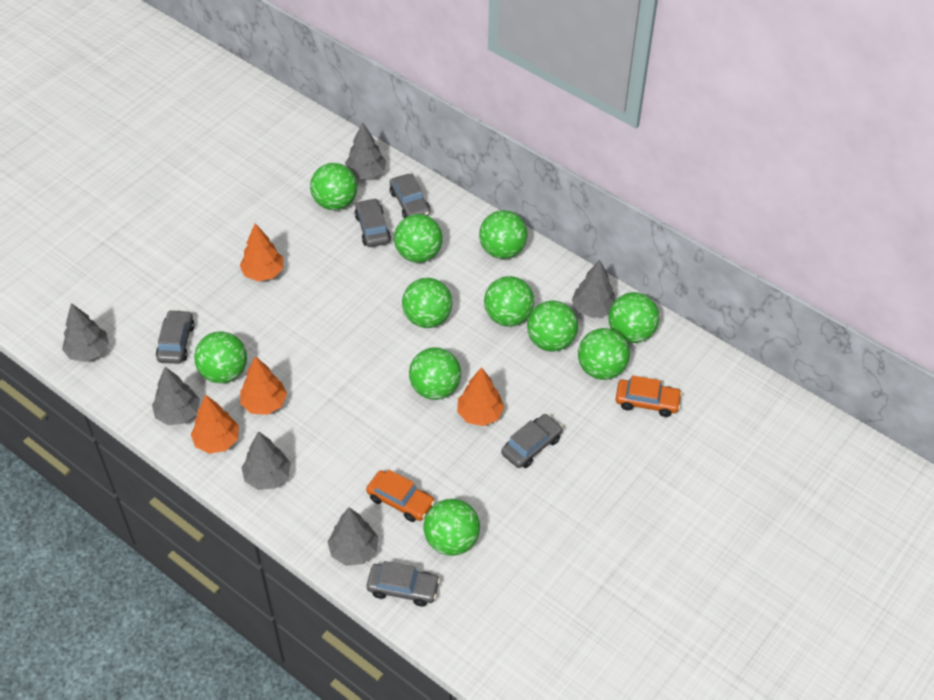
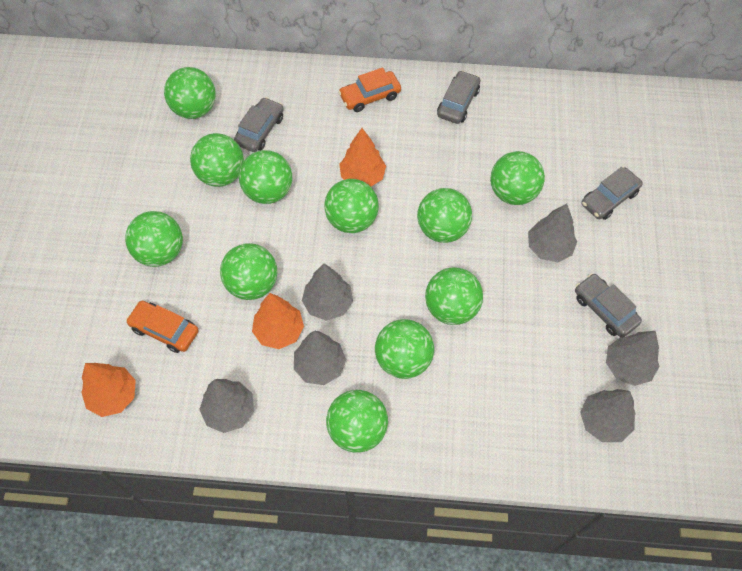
grey car: [156,310,195,364] [354,198,391,247] [367,561,440,607] [390,174,430,218] [501,414,563,468] = 5 -> [234,97,284,152] [437,71,480,124] [575,273,642,337] [582,167,643,220] = 4
orange tree: [191,394,239,454] [240,223,283,281] [240,356,287,415] [457,367,504,426] = 4 -> [81,363,136,417] [252,293,304,349] [339,128,386,187] = 3

